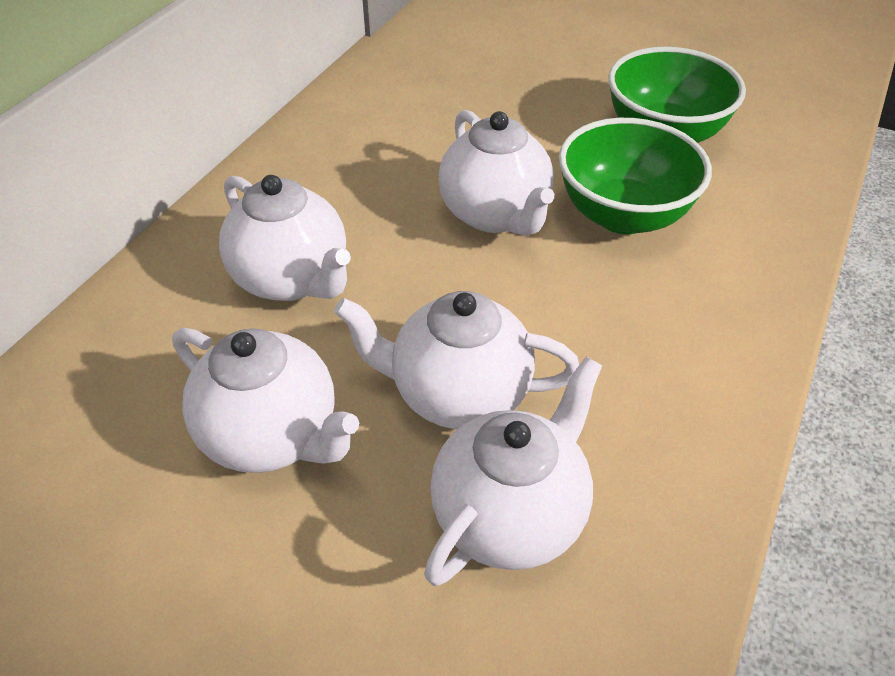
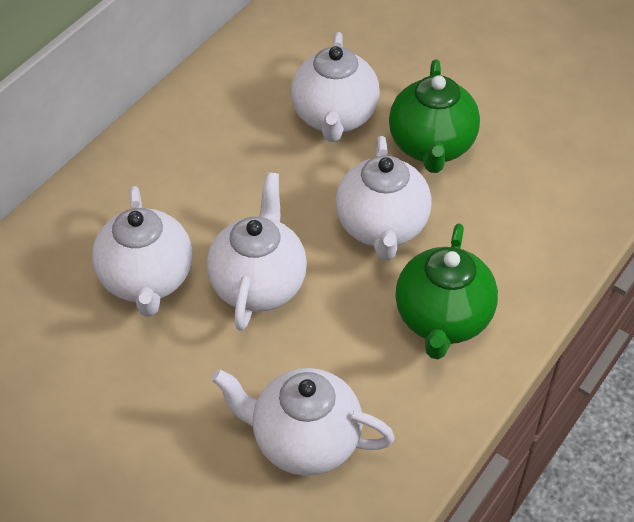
green bowl: [559,118,712,234] [608,47,746,143] = 2 -> none = 0
green teapot: none = 0 -> [389,59,480,173] [395,224,498,359] = 2

